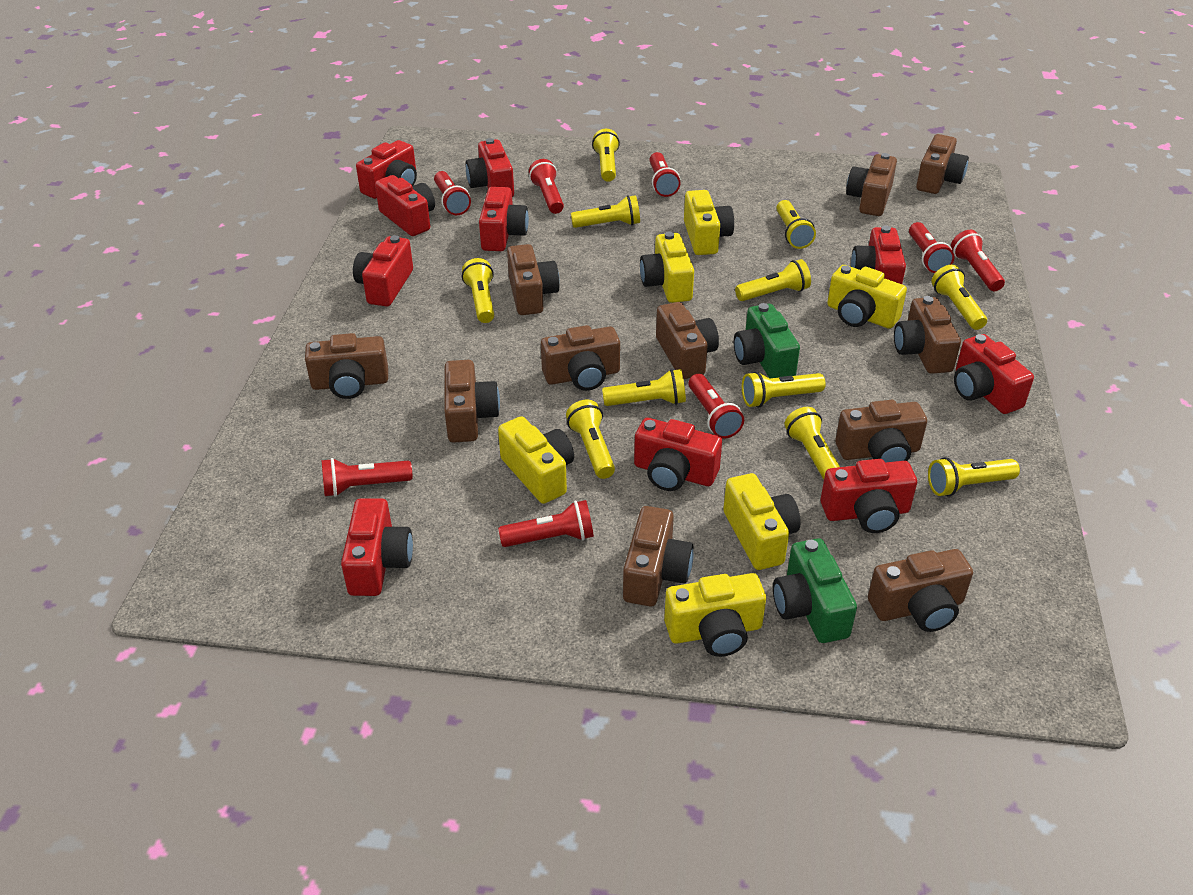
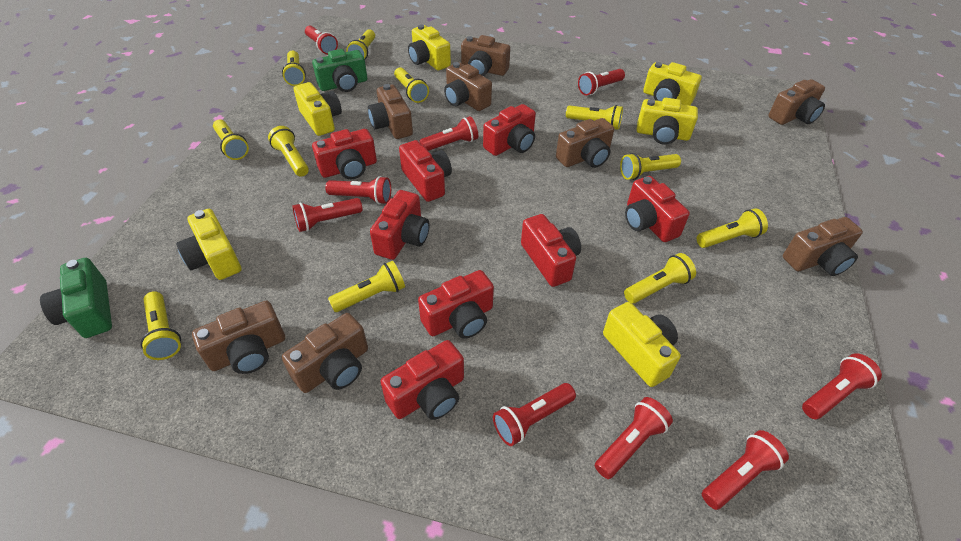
brown camera: [305,333,388,399] [444,360,500,443] [507,244,560,315] [541,325,620,391] [623,506,693,607] [656,302,719,379] [835,400,927,463] [846,153,897,216] [868,549,973,632] [894,296,961,374] [916,134,969,194] = 11 -> [192,301,285,374] [282,313,368,393] [368,84,413,139] [444,62,492,111] [461,35,510,76] [556,118,614,168] [768,79,825,125] [783,217,863,276] = 8
red camera: [341,498,413,596] [353,235,413,307] [356,140,417,199] [375,175,435,236] [465,138,514,197] [479,187,529,251] [634,418,722,491] [821,459,917,533] [851,225,906,284] [954,334,1034,414] = 10 -> [312,129,377,179] [370,190,430,260] [380,340,464,420] [399,140,452,202] [418,270,494,339] [483,104,536,156] [521,214,581,287] [625,176,690,242] = 8
red flashlight: [322,458,412,497] [434,171,471,215] [498,500,594,547] [529,159,564,214] [650,152,681,197] [688,374,744,439] [909,222,954,273] [951,230,1005,291] = 8 -> [292,198,363,232] [305,25,338,55] [325,176,391,204] [419,116,478,151] [493,383,576,446] [578,69,625,95] [595,397,673,479] [702,430,789,510] [802,353,882,419] = 9

